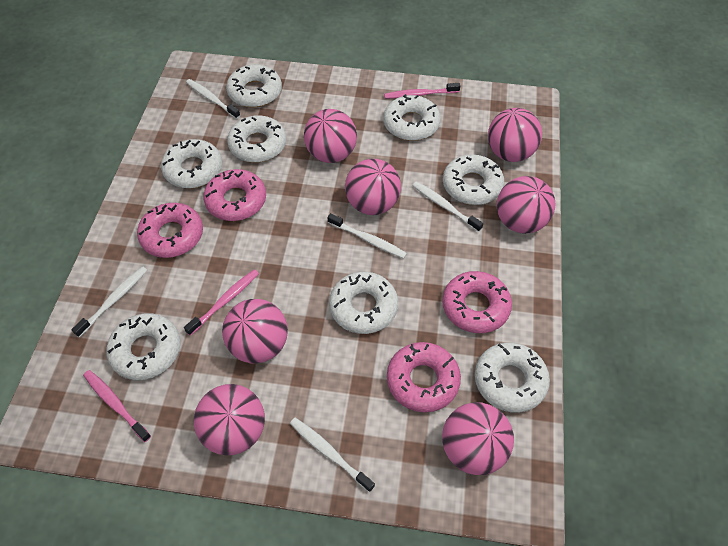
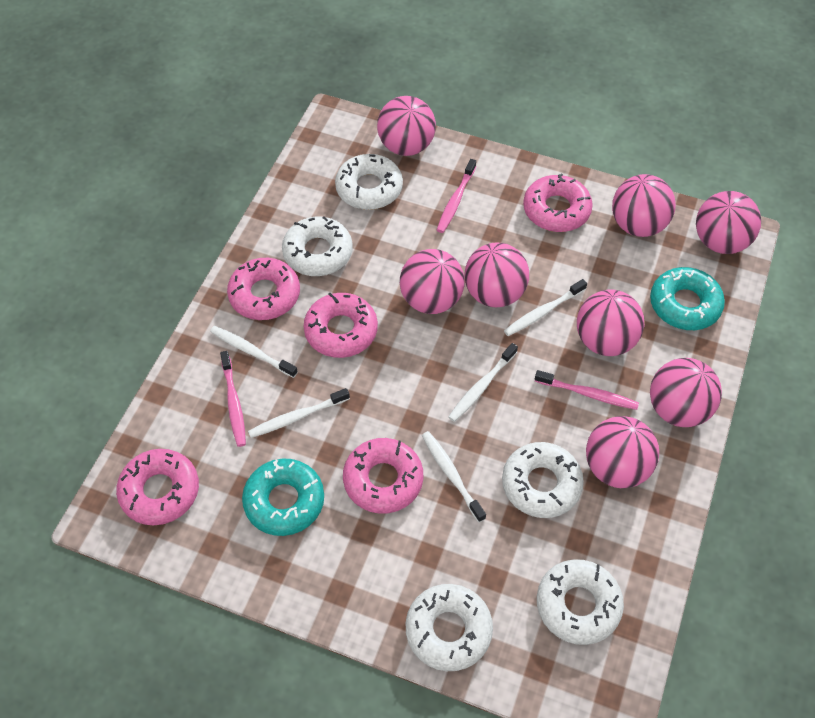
pink ball: [194,384,265,455] [222,299,288,364] [304,109,357,163] [345,159,401,215] [442,402,514,475] [488,108,542,162] [497,176,556,234] = 7 -> [377,96,436,156] [400,249,464,314] [464,243,529,307] [577,290,644,356] [586,416,659,488] [612,174,676,237] [650,358,722,427] [696,191,761,254] = 8
pink donut: [137,203,203,258] [203,169,266,221] [387,342,461,412] [442,271,512,333] = 4 -> [116,449,199,525] [227,258,300,320] [303,293,378,358] [343,438,423,514] [523,174,593,232] = 5
turquoise donut: none = 0 -> [242,458,324,536] [650,267,725,330] = 2
white donut: [106,313,180,380] [161,139,222,188] [226,64,282,107] [227,115,286,163] [329,272,398,334] [384,94,441,141] [443,154,504,205] [475,342,550,413] = 8 -> [282,217,353,276] [335,154,403,210] [406,584,493,671] [502,442,584,518] [537,559,624,645] = 5

